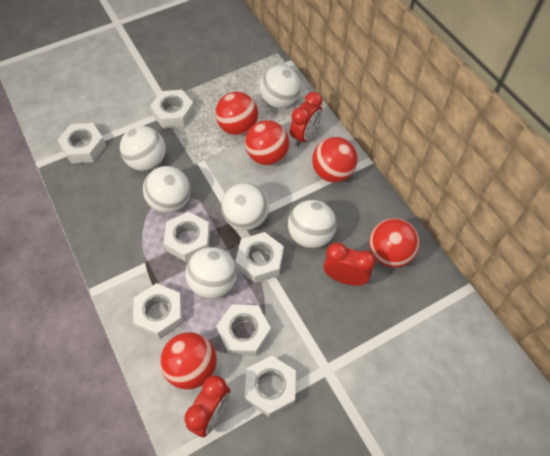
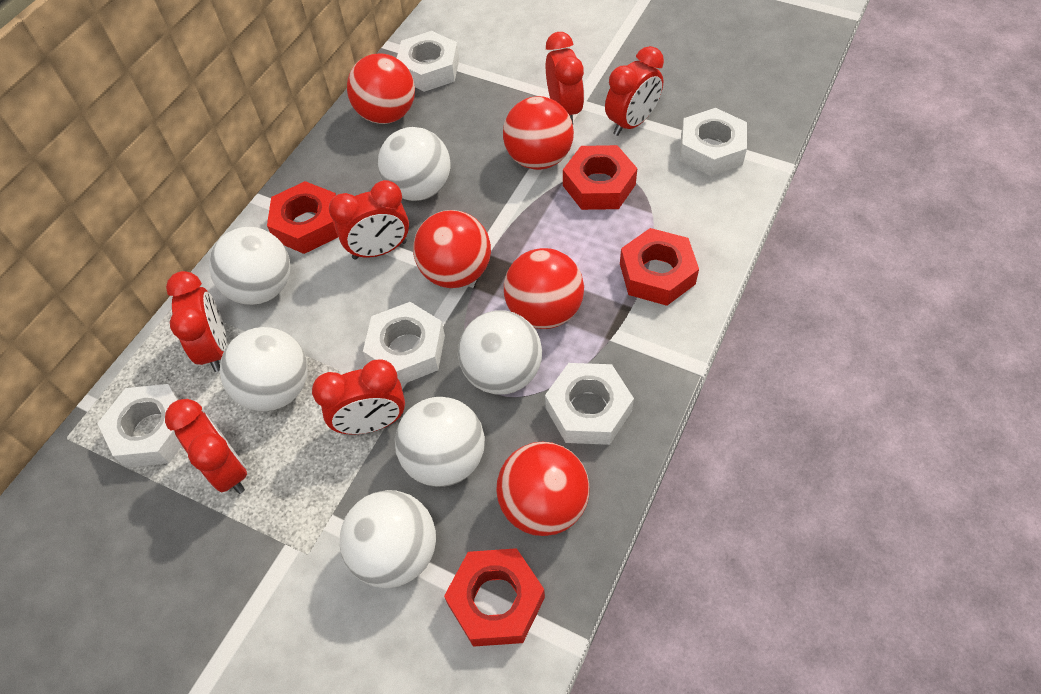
red clock: [184,375,230,437] [290,92,323,147] [324,242,376,286] = 3 -> [165,399,247,494] [166,271,227,372] [312,359,405,435] [329,180,409,260] [546,32,584,124] [605,46,664,136] = 6
red nut: none = 0 -> [267,181,338,254] [444,548,545,647] [563,145,637,210] [620,228,699,306] = 4
white nut: [58,123,106,164] [133,283,183,339] [150,90,195,128] [163,212,210,262] [216,304,271,356] [235,232,284,283] [245,356,296,417] = 7 -> [97,384,182,468] [363,302,445,385] [397,31,459,92] [545,363,634,445] [680,108,747,176] = 5

